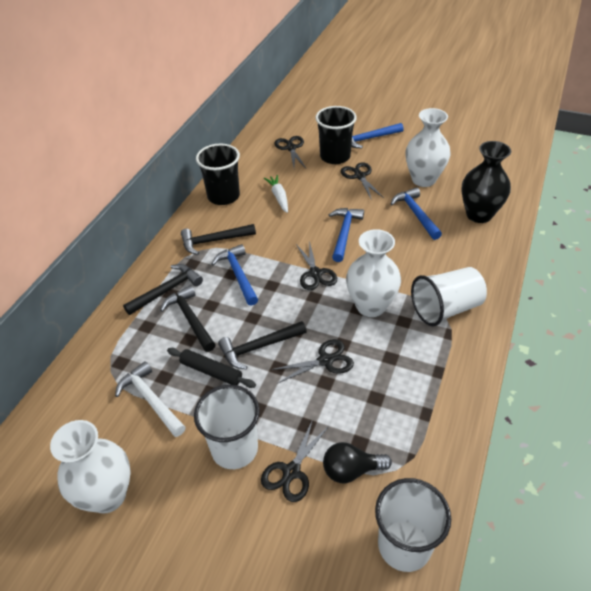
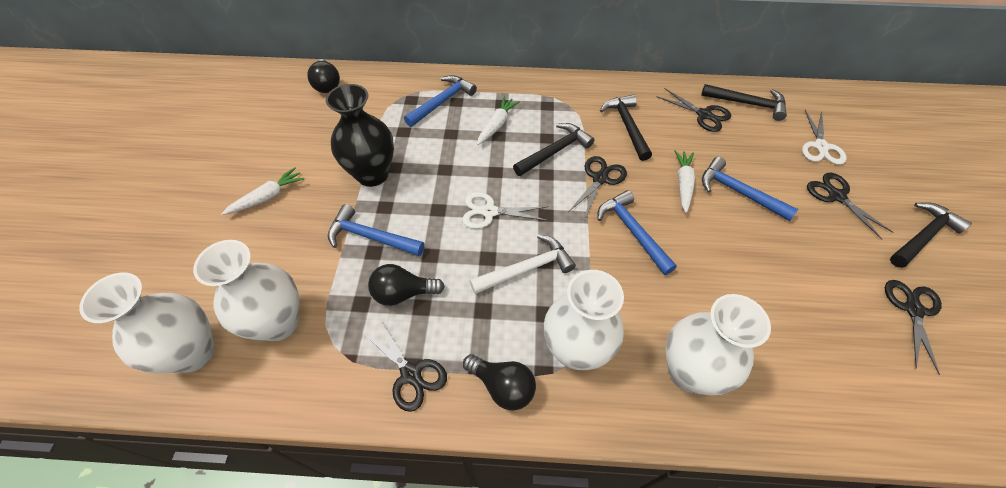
black cup: [196,144,240,205] [315,106,357,164] = 2 -> none = 0
black light bulb: [323,442,392,483] = 1 -> [307,59,340,93] [368,264,445,306] [463,354,536,411] = 3
black rolling pin: [167,348,256,388] = 1 -> none = 0
white carrot: [264,175,288,213] = 1 -> [222,167,304,215] [477,96,520,145] [674,150,695,213] = 3
white cup: [194,385,260,469] [375,478,451,572] [411,267,487,326] = 3 -> none = 0
white scissors: none = 0 -> [462,192,548,229] [802,110,847,165] = 2
white vase: [50,420,131,514] [346,229,401,317] [406,108,451,187] = 3 -> [79,272,215,373] [193,240,299,341] [544,270,624,370] [666,294,771,395] = 4

